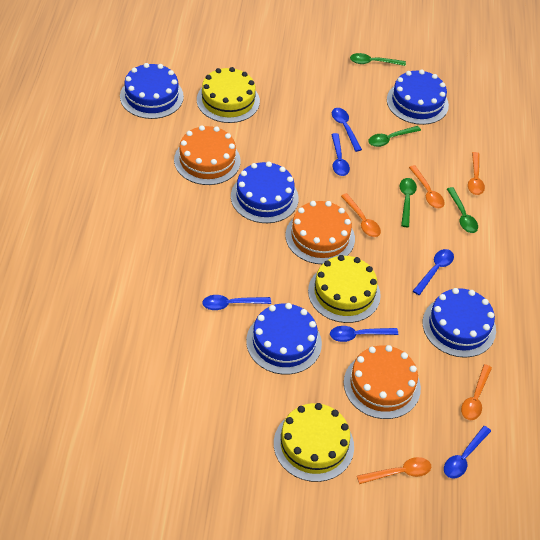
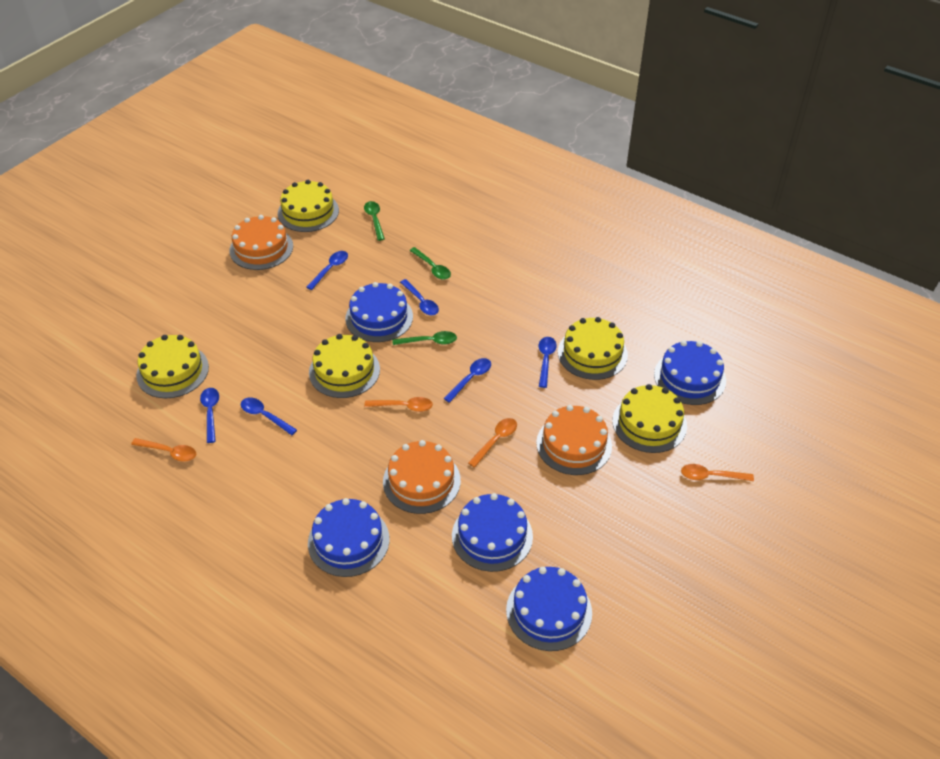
green spoon: [350,53,406,66] [368,126,421,147] [399,178,417,227] [447,187,478,233] = 4 -> [364,201,385,241] [393,331,457,345] [409,247,451,280] = 3
orange spoon: [341,193,381,237] [357,457,431,484] [409,165,445,208] [461,364,492,420] [468,152,485,195] = 5 -> [131,438,196,462] [364,397,433,412] [468,418,517,468] [681,464,754,481] = 4
yellow cake: [197,67,260,123] [274,403,354,482] [308,255,381,323] = 3 -> [136,335,209,398] [278,180,339,232] [309,334,380,398] [558,317,628,380] [612,384,687,453] = 5

